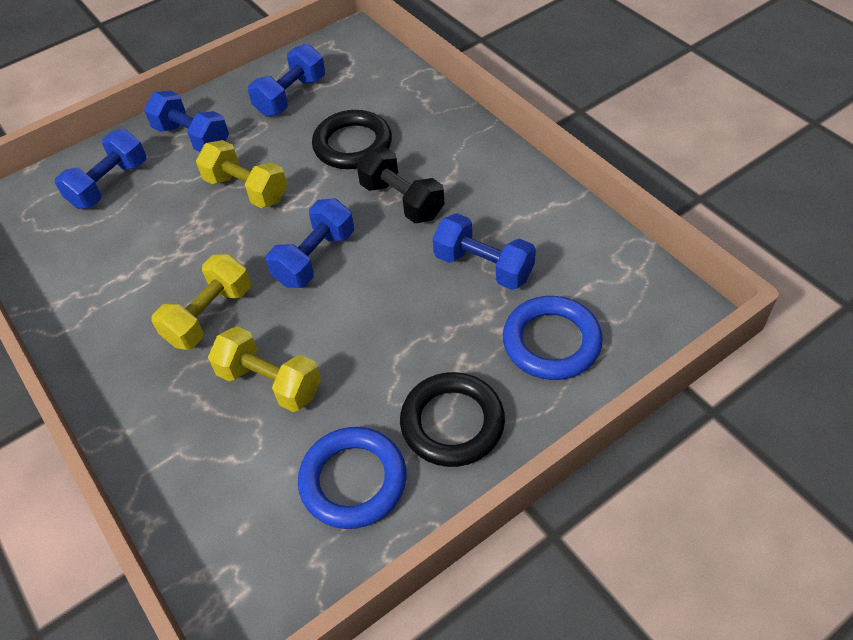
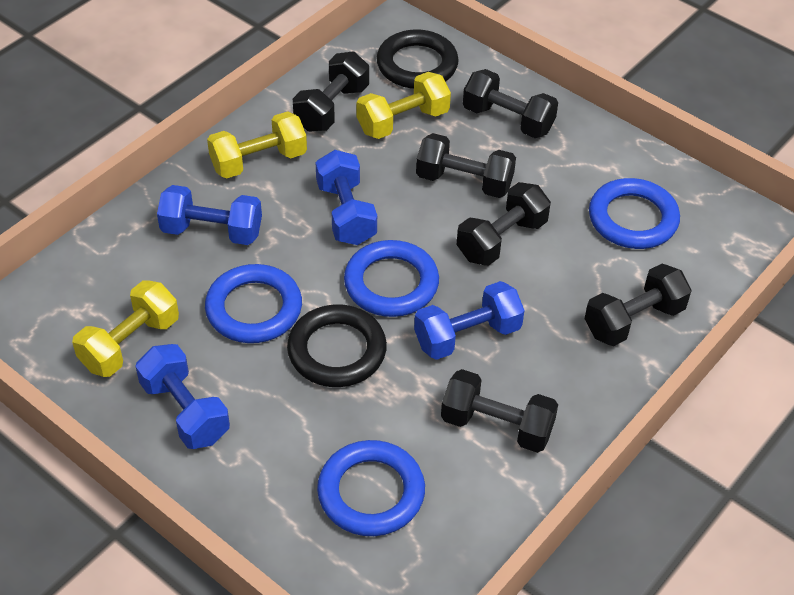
black dumbbell: [357,147,444,223] = 1 -> [293,52,369,132] [416,133,516,198] [441,369,558,453] [457,182,551,266] [463,69,558,138] [585,264,692,346] = 6
blue dumbbell: [55,129,146,209] [144,91,229,152] [248,44,325,117] [266,198,354,288] [433,213,536,290] = 5 -> [135,344,230,449] [157,185,262,245] [315,150,377,245] [414,281,525,360] = 4
blue ring: [298,427,406,529] [503,296,603,380] = 2 -> [205,264,302,343] [317,440,425,536] [344,240,439,317] [589,178,680,249] = 4

